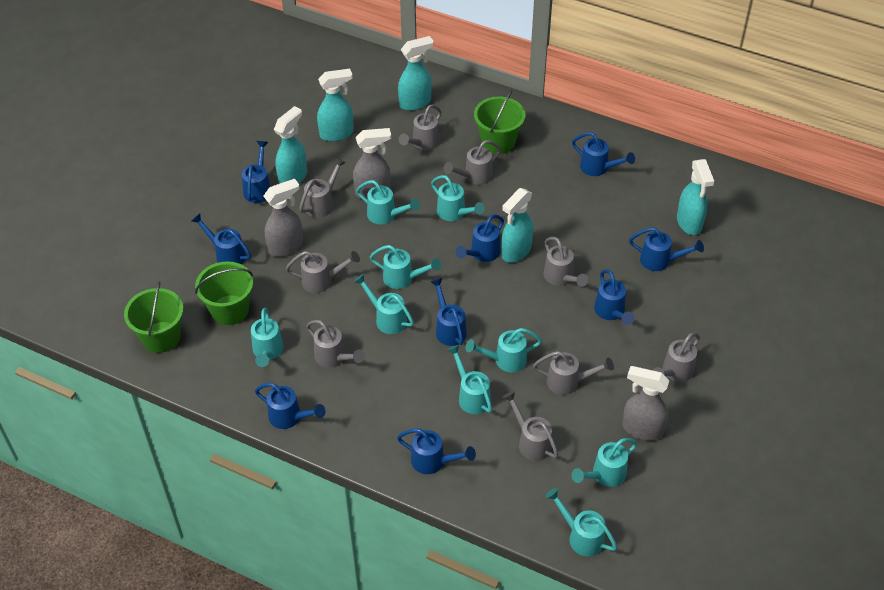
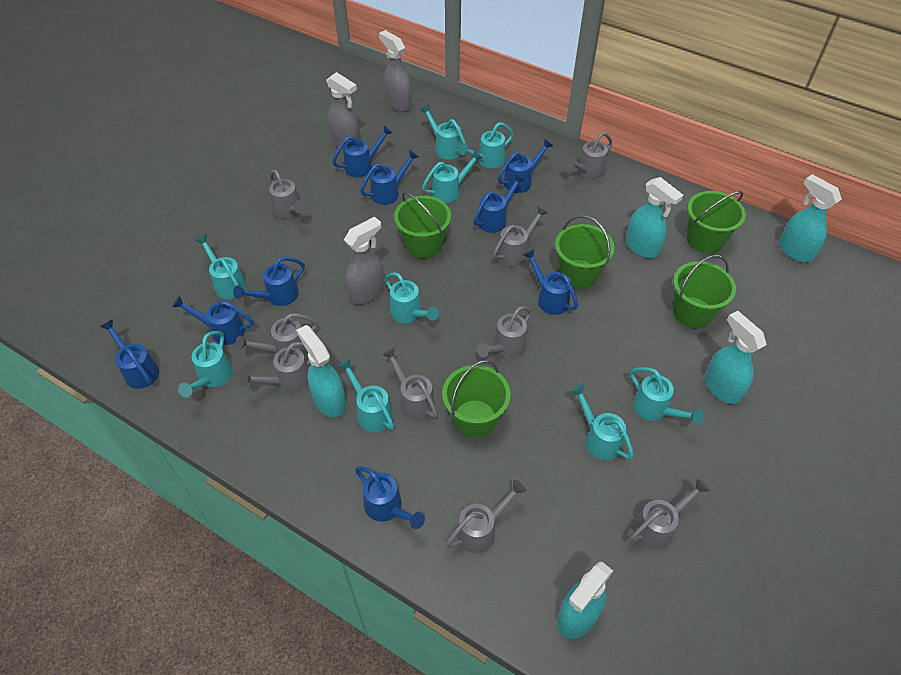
green bucket: [124,281,183,353] [195,261,253,325] [474,90,526,154] = 3 -> [394,192,451,259] [442,360,510,438] [555,215,614,289] [673,255,736,328] [687,191,746,254] = 5

